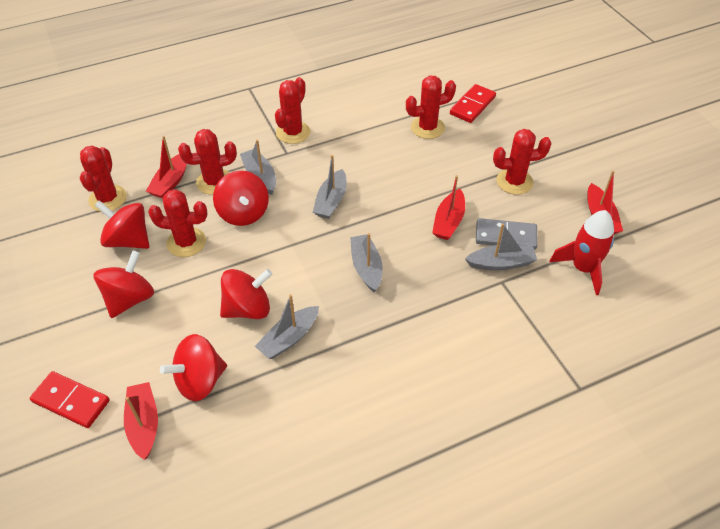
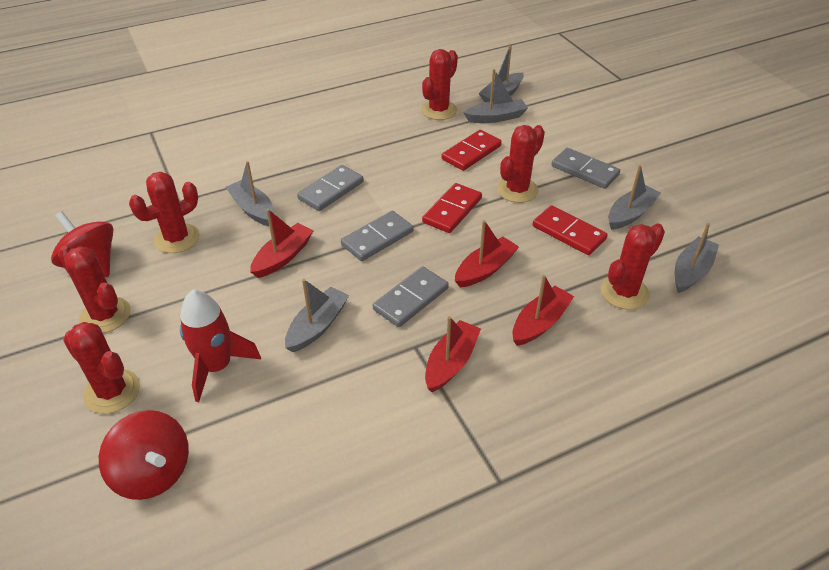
grey boat: [240,140,276,195] [255,295,319,359] [313,155,346,219] [350,233,383,292] [465,223,537,271] = 5 -> [226,161,275,226] [285,279,349,352] [463,69,528,123] [479,44,524,102] [608,165,661,230] [675,223,719,293] = 6
grey domino: [476,218,538,250] = 1 -> [297,165,364,211] [341,211,413,261] [373,266,449,327] [551,148,620,189] = 4
red domino: [30,371,110,428] [450,84,496,123] = 2 -> [422,183,482,233] [441,130,502,171] [532,205,607,255] = 3
red spinning top: [94,251,154,318] [95,200,149,249] [160,334,227,401] [213,171,269,226] [220,269,272,319] = 5 -> [51,211,113,277] [99,410,189,500] = 2

